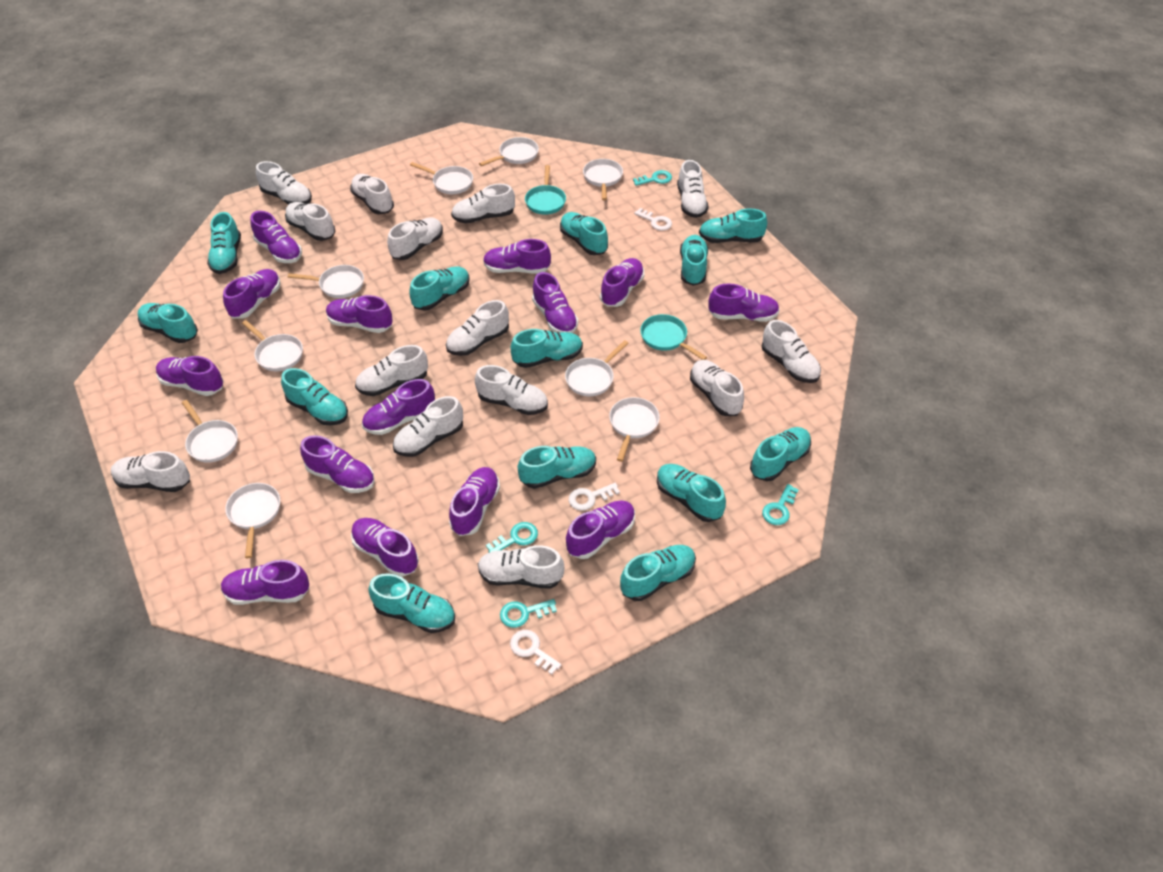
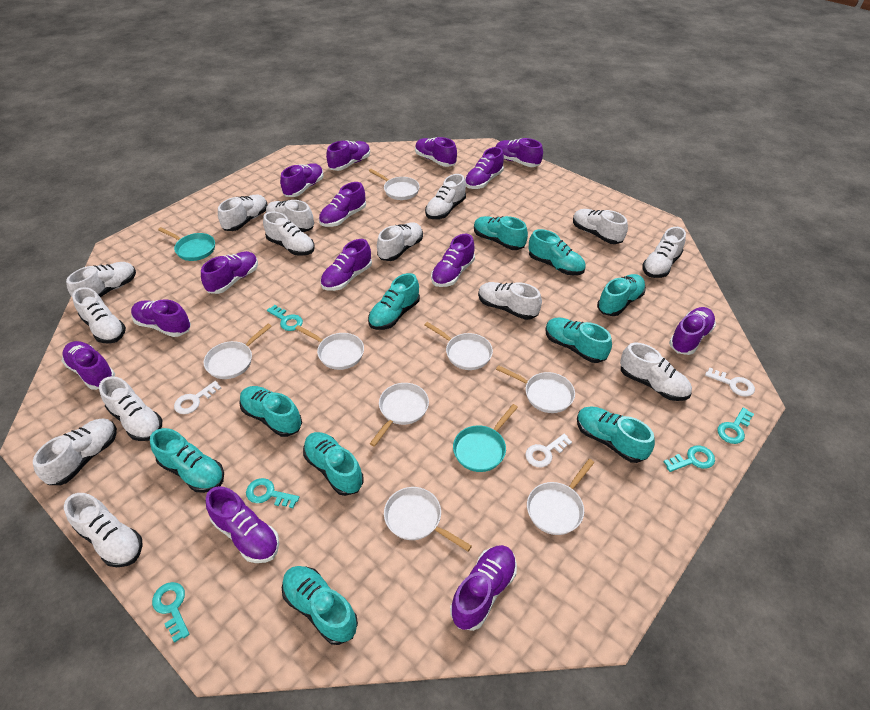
turquoise key: [486,522,538,553] [500,599,557,628] [633,170,672,186] [762,484,799,525] = 4 -> [152,582,190,643] [246,478,299,508] [267,305,303,331] [663,445,715,472] [718,408,754,444] = 5
turquoise shoe: [138,303,198,343] [207,212,241,274] [281,368,348,425] [368,574,455,633] [409,266,470,311] [511,329,583,368] [518,446,596,489] [560,212,608,255] [620,545,696,601] [657,464,726,522] [680,235,708,286] [699,208,767,243] [750,427,811,481] = 13 -> [150,428,224,493] [239,386,302,437] [282,566,358,645] [303,432,364,496] [368,273,420,330] [474,216,528,250] [529,229,586,275] [545,317,612,363] [577,407,655,463] [597,274,646,316] = 10
white pan: [182,400,238,463] [225,483,280,558] [242,320,303,371] [288,265,364,298] [410,162,473,194] [479,137,539,166] [565,340,629,396] [583,159,623,200] [609,397,660,462] = 9 -> [204,324,272,379] [295,325,364,370] [369,169,420,200] [369,383,429,447] [384,487,472,551] [424,322,493,370] [496,365,575,413] [527,459,594,535] = 8

